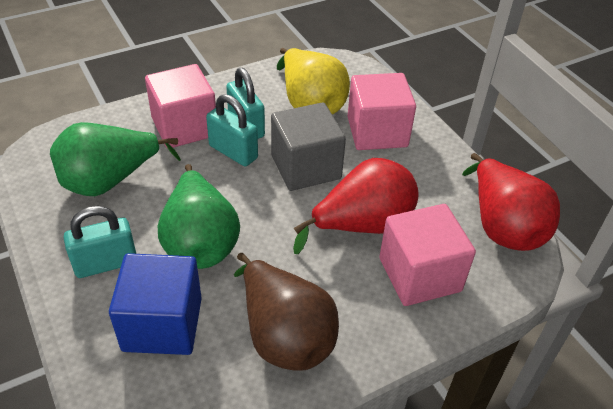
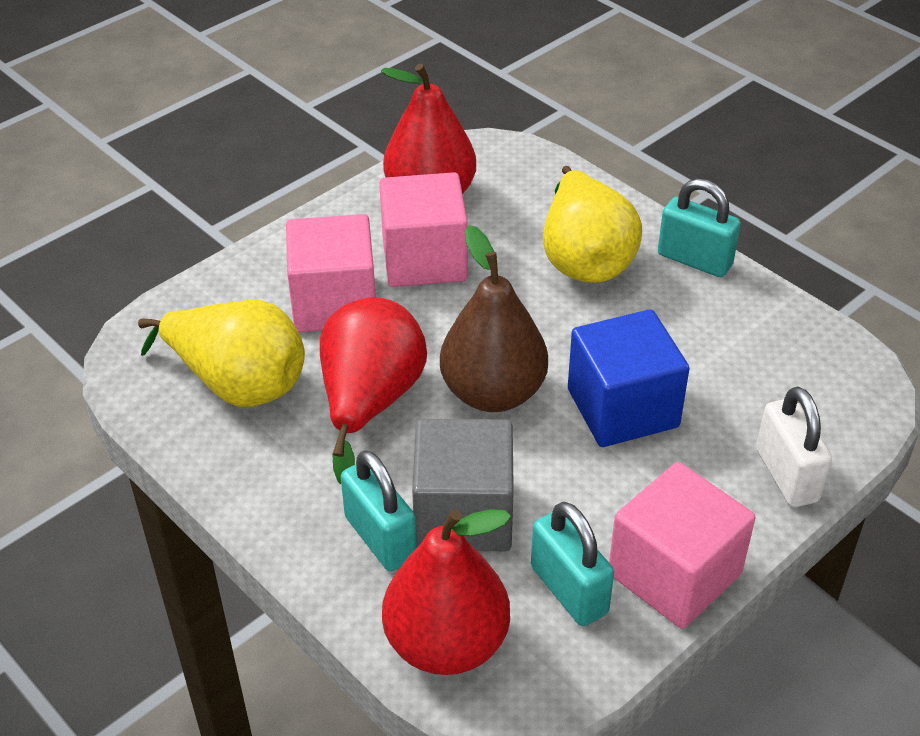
green pear: [50,122,181,196] [158,164,240,269] = 2 -> none = 0
red pear: [293,158,419,254] [462,153,560,251] = 2 -> [320,297,427,484] [381,64,476,194] [382,509,511,675] = 3
white padlock: none = 0 -> [756,386,832,507] = 1
yellow pear: [277,48,350,115] = 1 -> [138,300,305,407] [543,166,642,283] = 2

